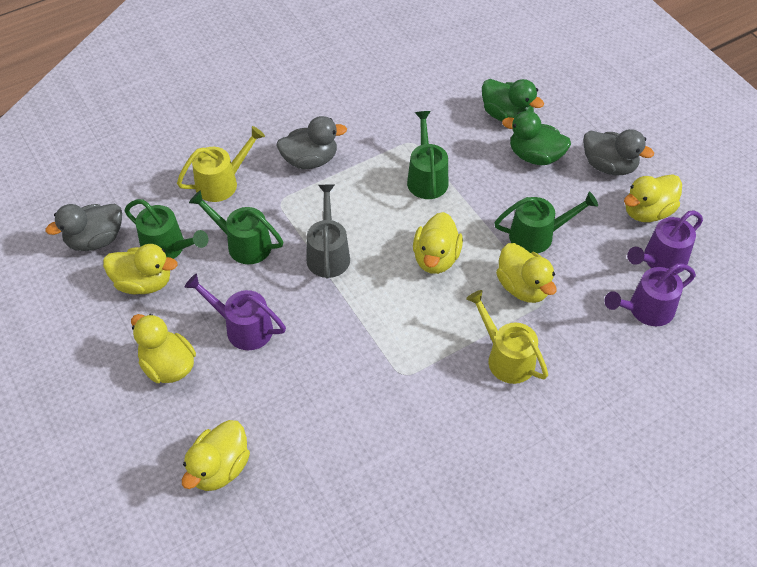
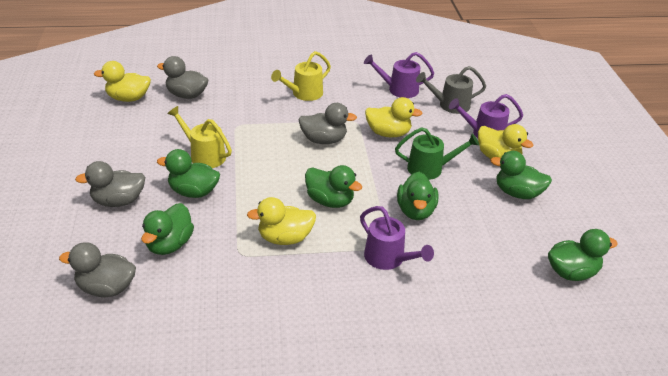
green duck: [482,79,544,122] [502,111,571,165] = 2 -> [141,203,194,255] [157,149,220,198] [305,165,362,208] [397,172,439,220] [490,151,552,199] [548,229,618,281] = 6
green watering can: [125,199,209,259] [189,190,283,264] [407,111,448,199] [494,192,598,253] = 4 -> [395,127,479,180] = 1
grey duck: [46,203,122,251] [276,116,347,169] [583,129,654,176] = 3 -> [59,242,136,297] [75,161,145,207] [157,56,208,99] [298,103,357,144] = 4
yellow duck: [103,244,178,294] [131,314,196,383] [182,420,250,491] [413,212,463,274] [496,243,557,303] [624,174,682,222] = 6 -> [94,61,151,102] [247,197,316,245] [365,97,423,137] [478,124,533,159] = 4

